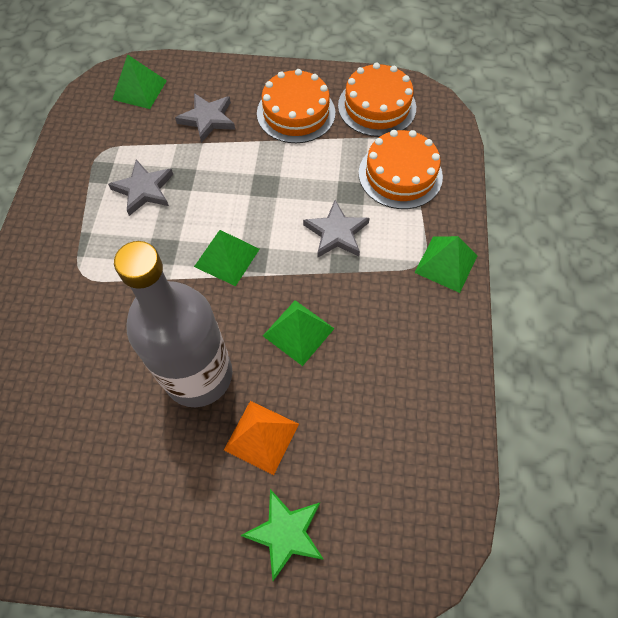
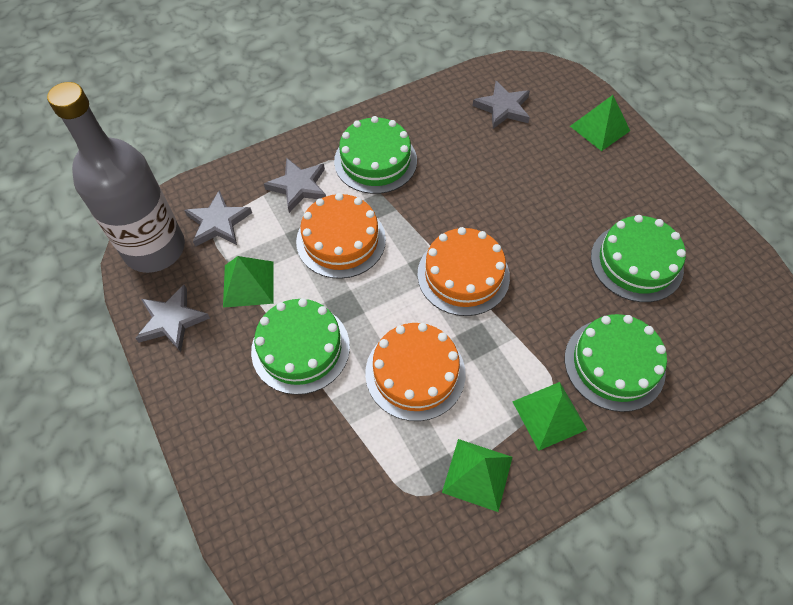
green cake: none = 0 -> [251,298,350,395] [334,116,417,194] [565,314,667,412] [591,215,686,302] = 4
green star: [240,489,324,581] = 1 -> none = 0
grey star: [108,160,173,216] [175,93,235,143] [303,200,370,258] = 3 -> [135,285,210,352] [184,190,252,247] [264,158,326,213] [472,81,530,129] = 4
orange pyramid: [224,401,299,475] = 1 -> none = 0

